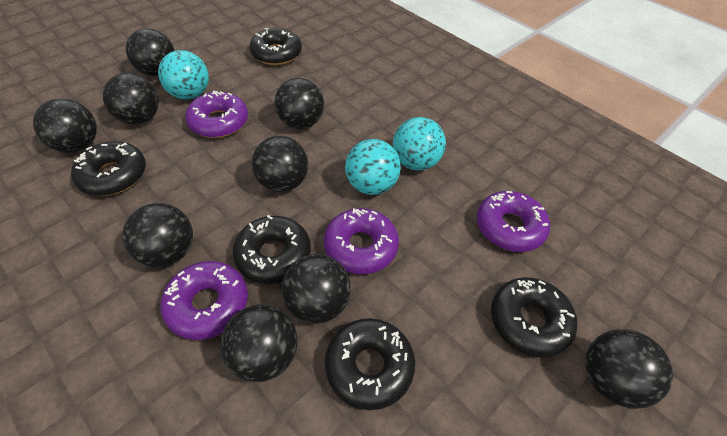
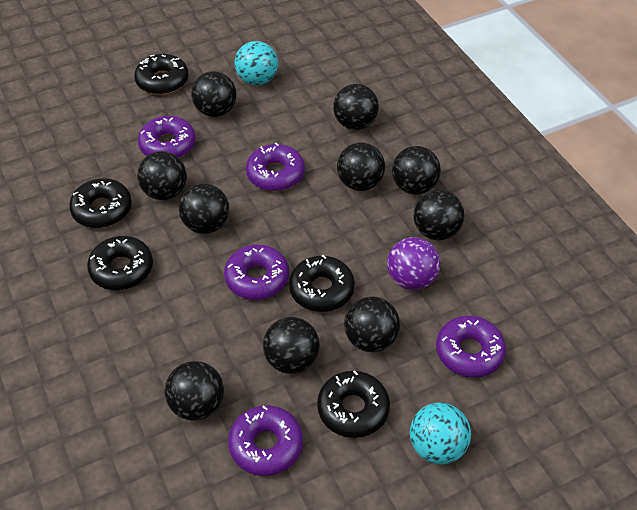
black ball: [33,99,97,153] [103,73,159,124] [122,203,193,267] [126,28,175,76] [221,304,298,382] [252,136,309,192] [275,78,324,129] [282,254,351,324] [585,329,673,409] = 9 -> [137,151,187,200] [165,361,224,421] [179,183,229,234] [191,71,237,117] [263,317,320,374] [333,84,379,130] [337,142,385,191] [344,297,400,352] [392,146,441,195] [413,190,464,240] = 10
purple ball: none = 0 -> [387,237,440,290] = 1
purple donut: [160,261,248,340] [185,91,248,138] [324,208,399,274] [477,191,550,252] = 4 -> [138,116,196,158] [224,245,289,300] [228,405,303,476] [246,143,305,191] [436,316,506,377] = 5
turquoise ball: [158,50,209,100] [345,139,401,195] [393,117,446,171] = 3 -> [235,41,278,85] [410,402,471,465] = 2

